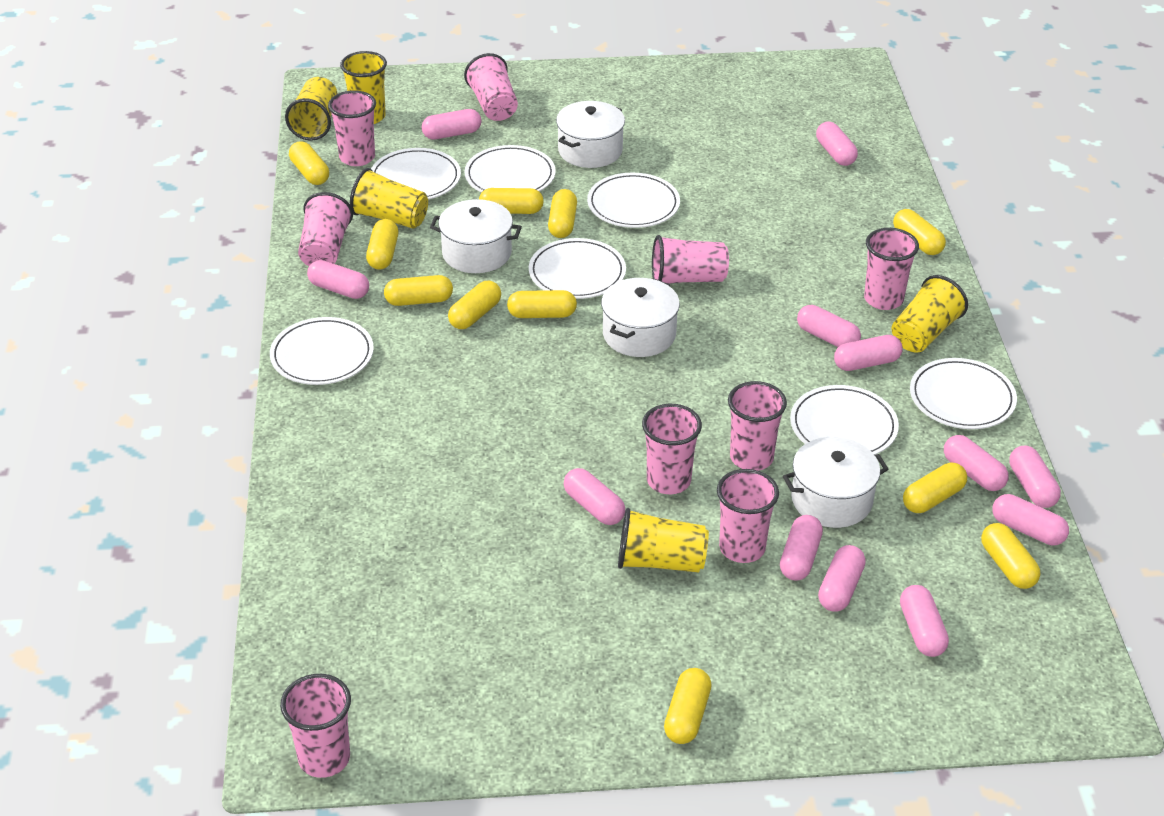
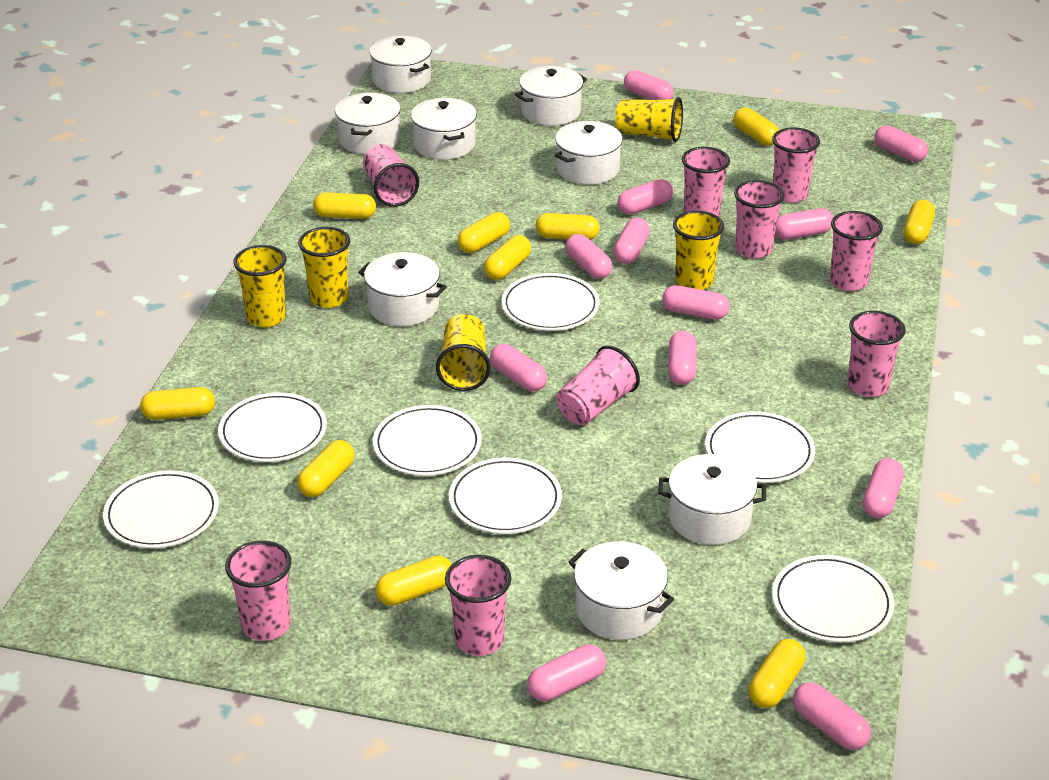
white pot: [430,199,522,273] [556,101,625,168] [601,278,680,357] [783,437,888,528] = 4 -> [335,93,401,154] [358,252,447,326] [369,36,432,93] [411,98,477,160] [515,66,587,126] [555,121,623,185] [569,541,674,640] [658,454,766,545] = 8
yellow capsule: [289,141,329,185] [366,219,398,270] [384,275,453,306] [448,280,501,329] [479,188,544,214] [507,290,577,318] [548,189,577,238] [664,668,712,744] [893,209,946,255] [903,463,967,513] [981,523,1040,589] = 11 -> [140,387,215,420] [297,440,355,497] [313,192,376,219] [376,556,452,606] [458,212,510,253] [484,235,531,280] [536,213,600,240] [733,108,779,146] [748,639,806,708] [903,200,935,245] = 10

